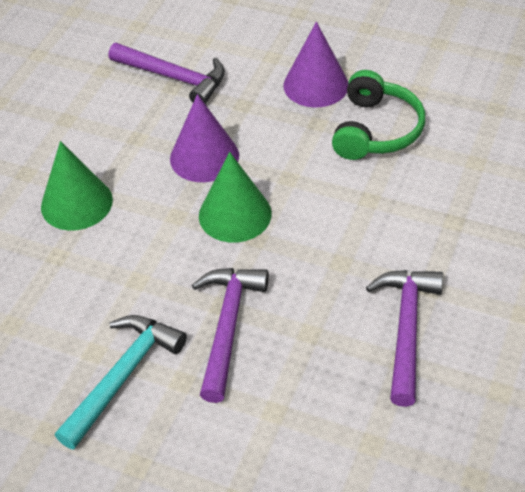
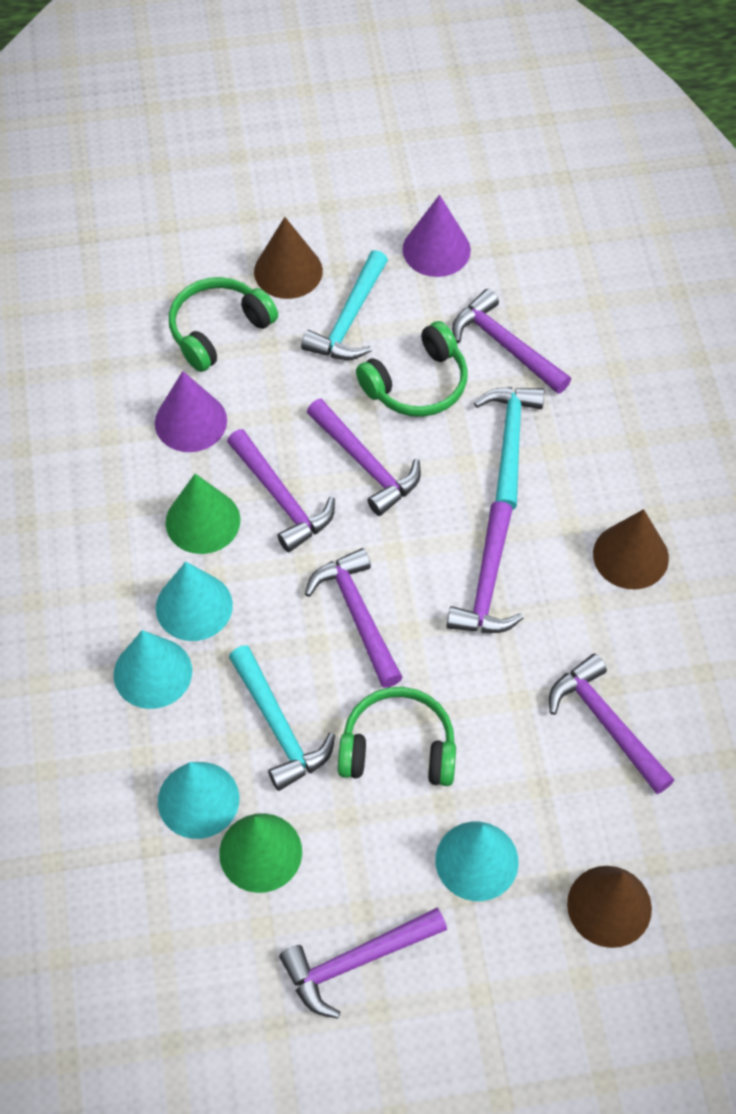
brown cone: none = 0 -> [254,217,323,299] [567,866,652,948] [593,509,669,589] = 3
green headphones: [332,70,425,160] = 1 -> [169,277,278,372] [338,687,456,786] [356,321,468,417] = 3
purple hammer: [109,43,225,104] [192,268,269,403] [366,270,443,407] = 3 -> [227,429,335,552] [279,908,447,1019] [305,548,403,688] [307,399,421,516] [447,501,523,633] [452,289,571,394] [549,654,674,794] = 7
turquoise cone: none = 0 -> [114,630,192,709] [156,562,233,641] [158,762,239,839] [435,822,519,901] = 4
turquoise hammer: [55,315,187,449] = 1 -> [229,645,335,791] [301,250,388,360] [474,387,544,509] = 3

